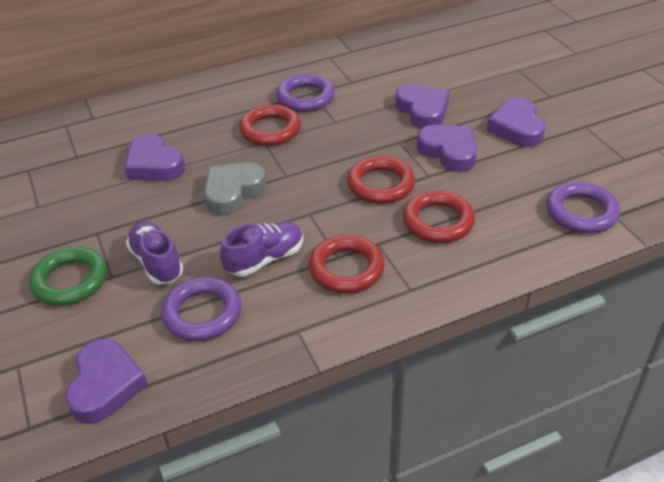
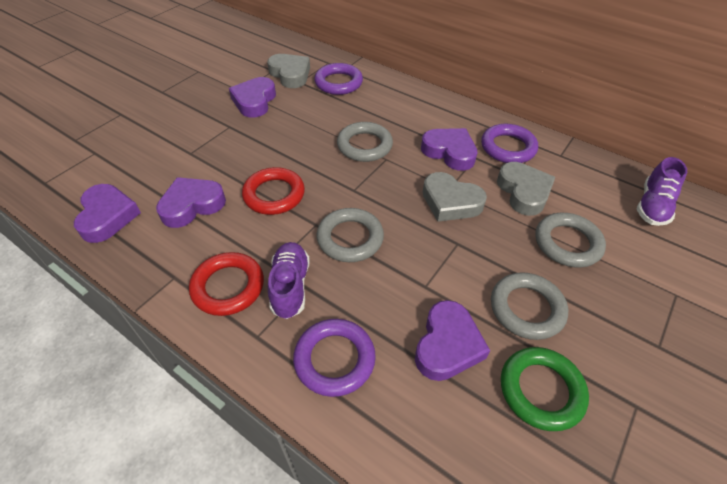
grey heart: [204,162,267,215] = 1 -> [267,54,310,88] [423,172,487,222] [497,162,555,216] = 3
grey ring: none = 0 -> [317,208,384,262] [337,122,393,162] [491,272,568,340] [536,213,606,268] = 4
red ring: [239,105,301,146] [309,235,385,293] [347,156,415,204] [403,191,475,243] = 4 -> [189,252,264,316] [242,167,305,215] = 2

